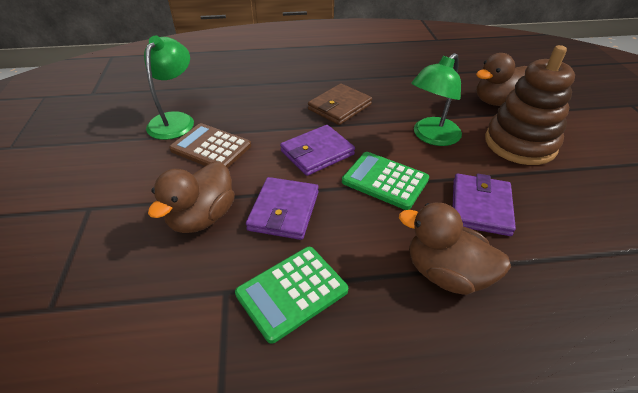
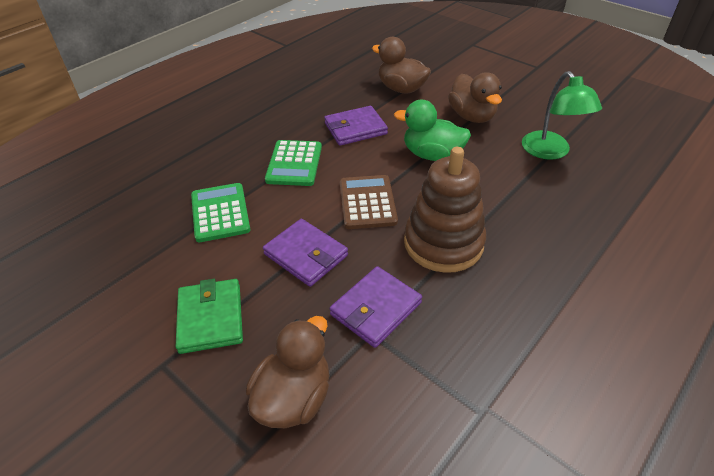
brown wallet: [308,83,372,125] = 1 -> none = 0
green duck: none = 0 -> [394,100,471,161] = 1
green lamp: [144,36,194,140] [412,53,462,146] = 2 -> [522,71,602,160] = 1
green wallet: none = 0 -> [176,279,243,354] = 1

